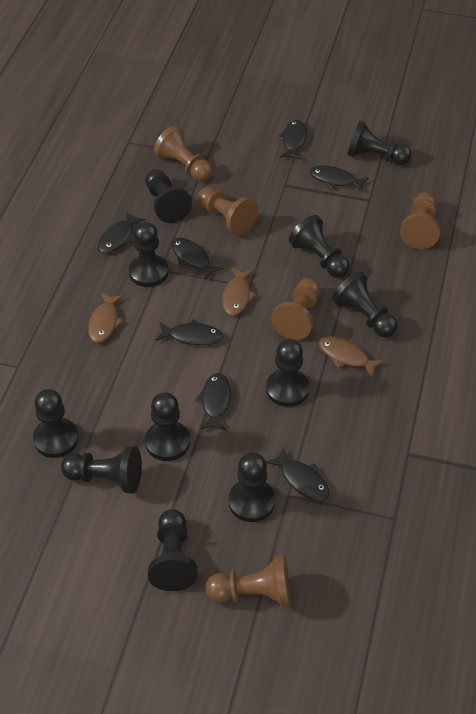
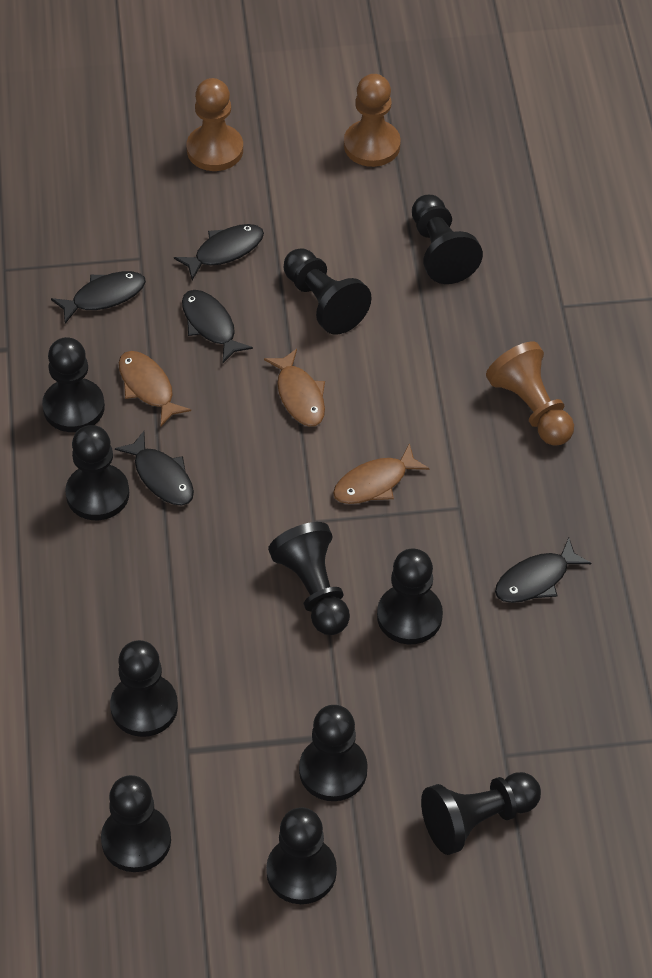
black fish: [98,211,145,254] [155,319,223,346] [171,238,223,280] [195,373,231,430] [266,447,329,501] [277,120,307,160] [309,165,369,192] = 7 -> [51,271,146,324] [115,431,194,505] [174,224,264,280] [182,290,253,363] [495,538,591,603] = 5
brown pawn: [154,125,212,181] [197,187,258,236] [206,555,291,606] [271,278,320,340] [400,192,440,249] = 5 -> [187,78,243,171] [344,74,401,167] [486,342,574,446] = 3

